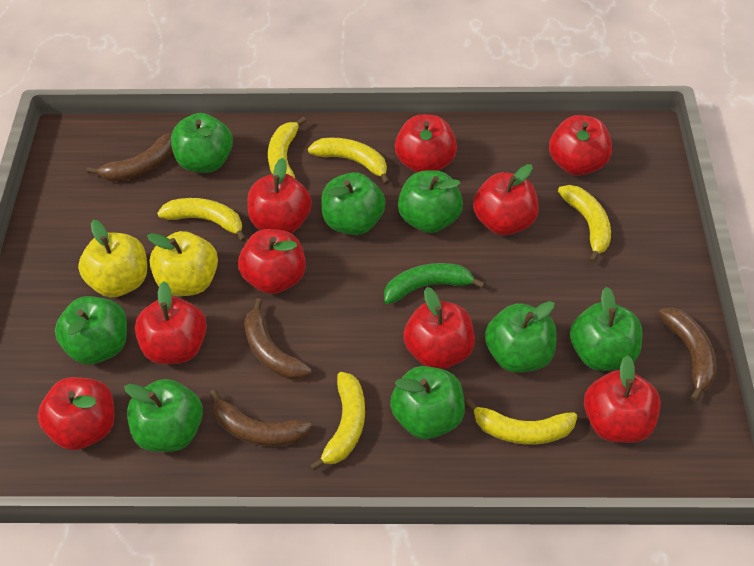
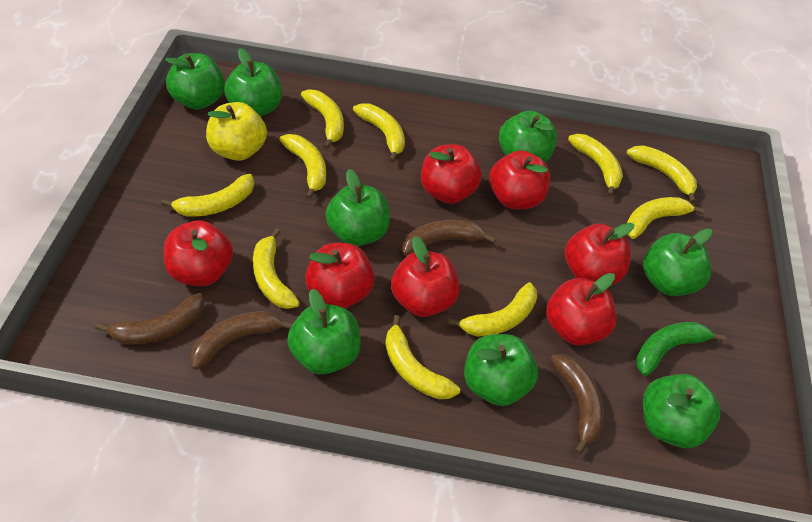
red apple: [37,377,114,450] [135,281,207,364] [238,229,306,294] [247,158,312,233] [395,115,457,173] [403,287,475,369] [473,164,538,235] [549,115,612,176] [584,355,661,443] = 9 -> [164,220,233,286] [305,243,375,308] [391,236,459,317] [421,144,482,204] [489,150,550,209] [546,273,617,345] [565,223,634,285] = 7
yellow apple: [78,220,147,298] [147,231,218,296] = 2 -> [206,102,267,161] = 1
yellow banana: [157,198,246,242] [268,117,306,178] [308,138,390,185] [310,372,365,471] [465,398,577,445] [558,185,611,263] = 6 -> [161,174,254,217] [253,228,300,309] [279,134,326,199] [301,89,344,149] [353,103,405,162] [385,315,460,399] [448,283,537,337] [568,134,623,197] [627,145,697,203] [627,197,705,239] = 10

